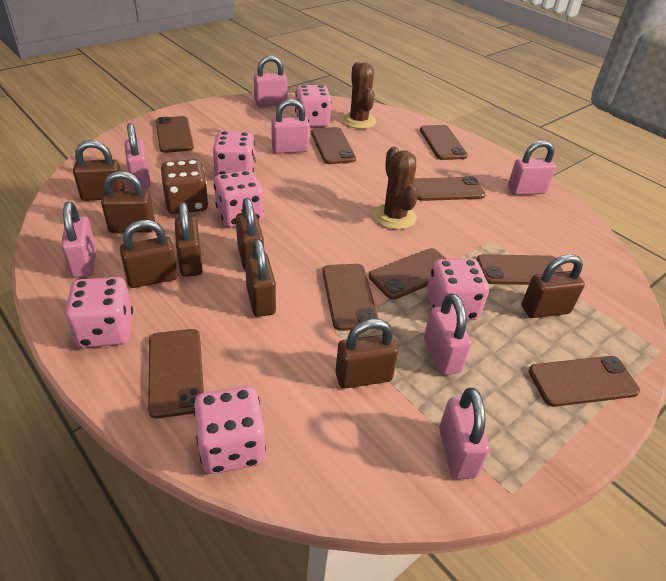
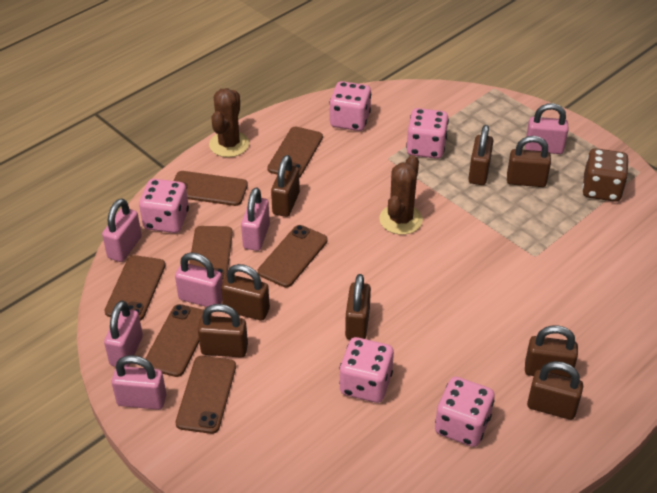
brown phone: [148,329,204,419] [156,116,194,153] [311,127,356,164] [322,264,379,331] [369,248,446,300] [413,176,485,201] [420,125,468,160] [477,254,564,285] [529,356,640,407] = 9 -> [104,255,165,321] [145,304,211,377] [174,171,248,206] [176,356,236,434] [189,226,233,282] [258,225,328,287] [267,126,323,178] = 7
pink dice: [65,277,133,348] [194,386,266,474] [213,131,255,176] [214,170,264,227] [295,85,332,127] [427,259,489,320] = 6 -> [139,179,189,233] [330,81,371,131] [339,337,394,403] [406,108,449,159] [435,377,495,447] = 5
pink padlock: [61,202,96,278] [124,123,151,189] [254,55,288,106] [271,99,310,154] [424,293,472,375] [439,388,490,479] [508,140,556,195] = 7 -> [102,198,142,262] [104,300,143,367] [112,355,166,410] [175,252,223,307] [241,188,270,251] [525,103,568,154] = 6

